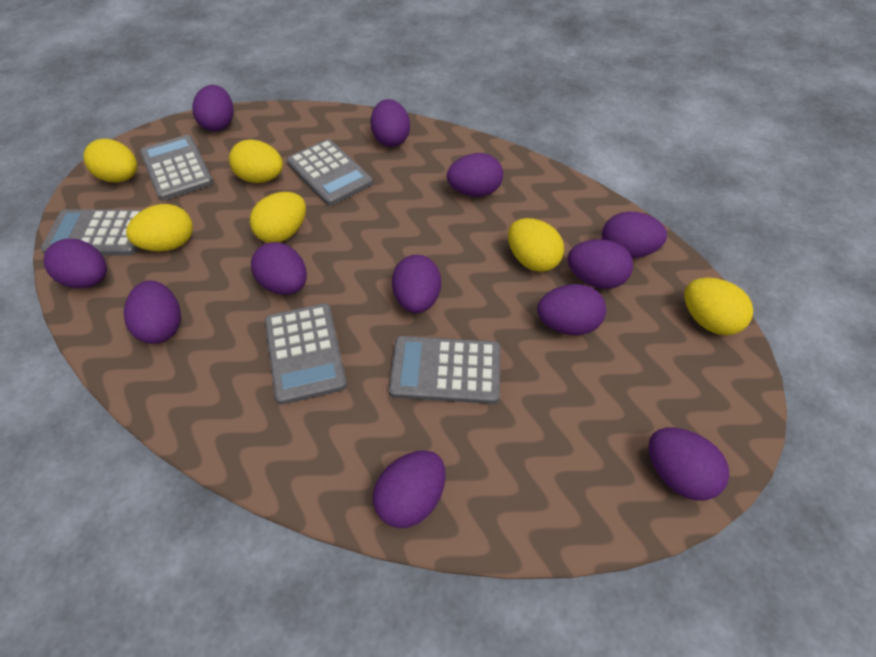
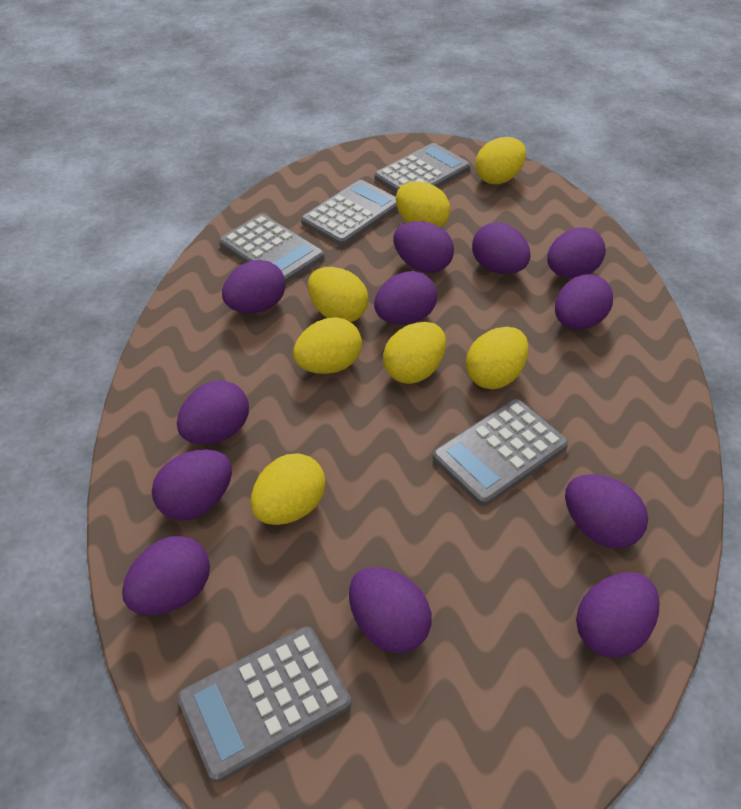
yellow egg: [83,139,137,183] [126,204,193,251] [229,139,283,183] [250,192,306,243] [508,218,564,272] [684,278,753,335] = 6 -> [251,453,325,525] [293,317,362,374] [308,267,369,322] [383,322,446,384] [396,181,450,228] [466,327,528,389] [476,137,526,184] = 7

